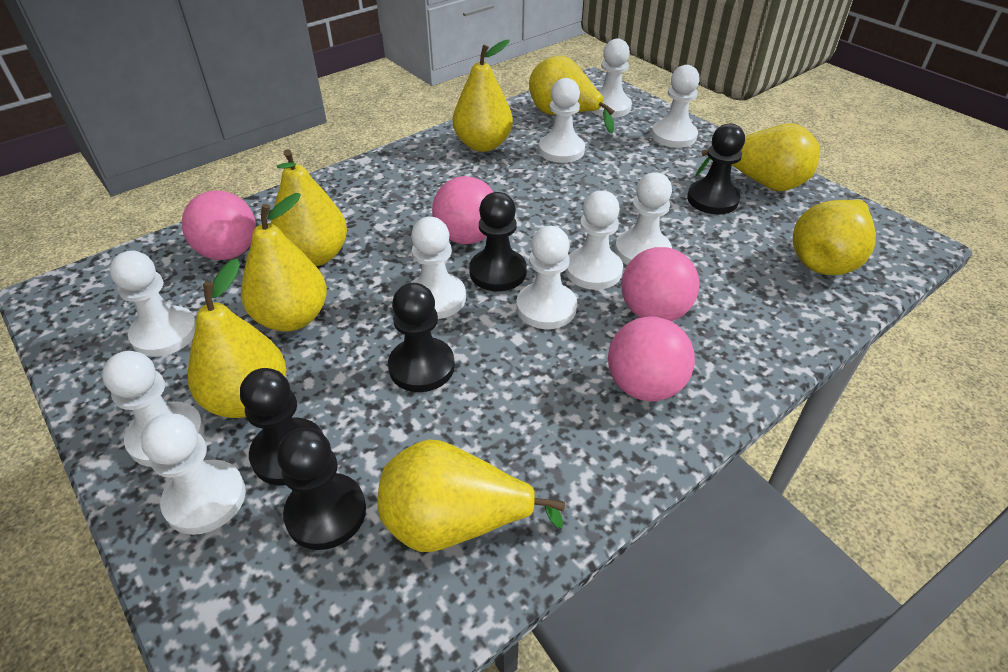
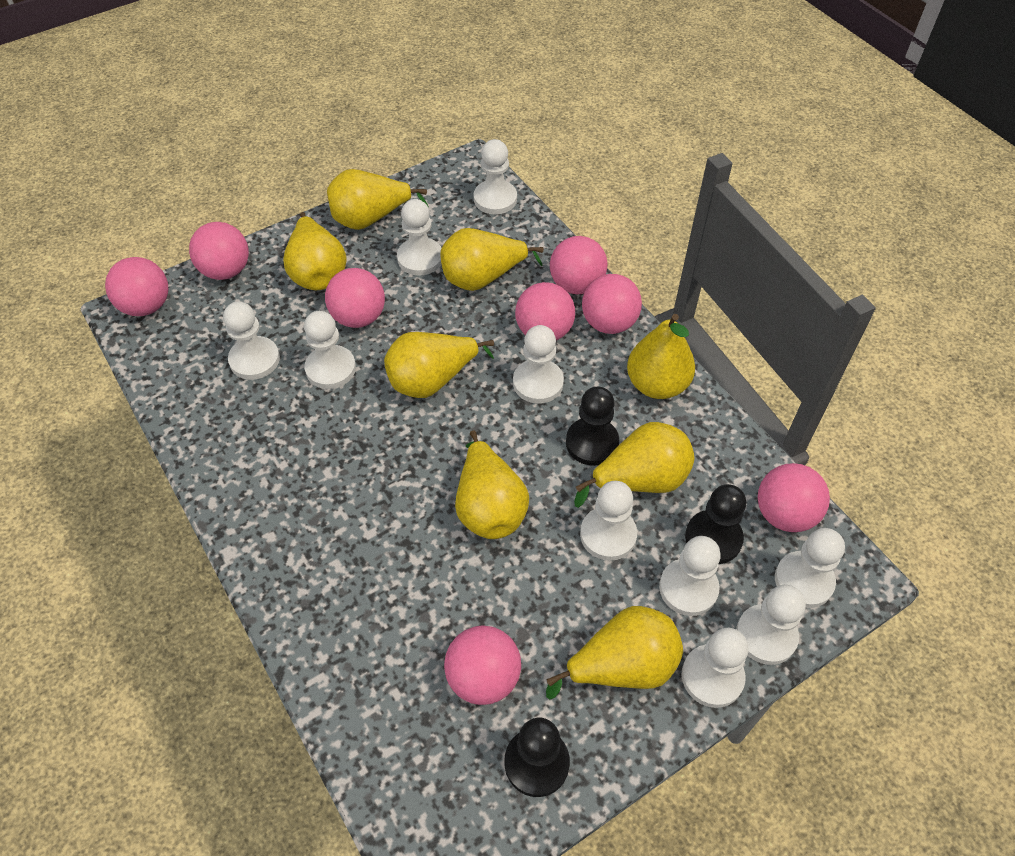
black pawn: [240,368,324,486] [277,428,366,550] [388,283,455,392] [469,192,527,291] [687,123,745,215] = 5 -> [504,718,570,797] [566,387,619,466] [685,484,746,564] = 3
pink ball: [182,190,256,260] [432,176,493,244] [608,316,695,401] [621,247,699,321] = 4 -> [105,257,168,316] [189,222,249,280] [325,268,385,328] [444,625,521,705] [515,282,575,341] [550,236,607,294] [582,274,642,334] [758,463,830,532] = 8

